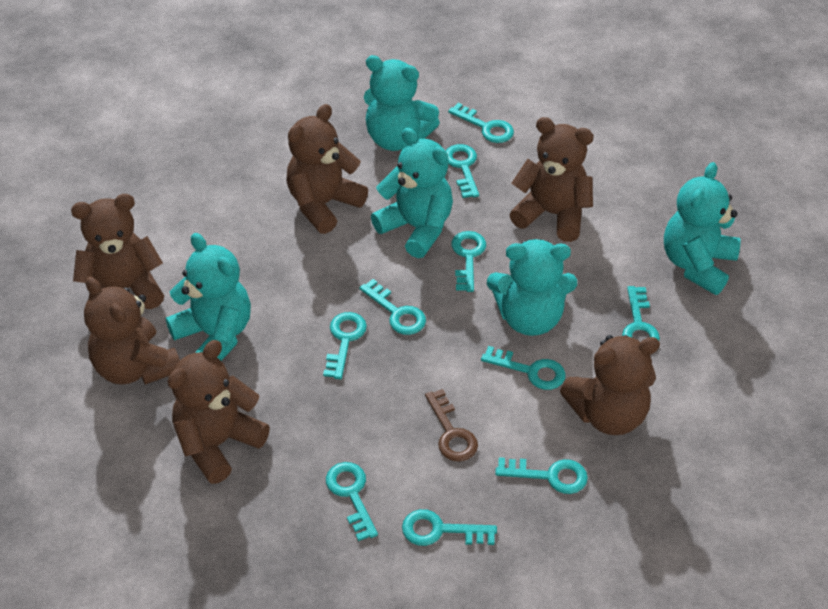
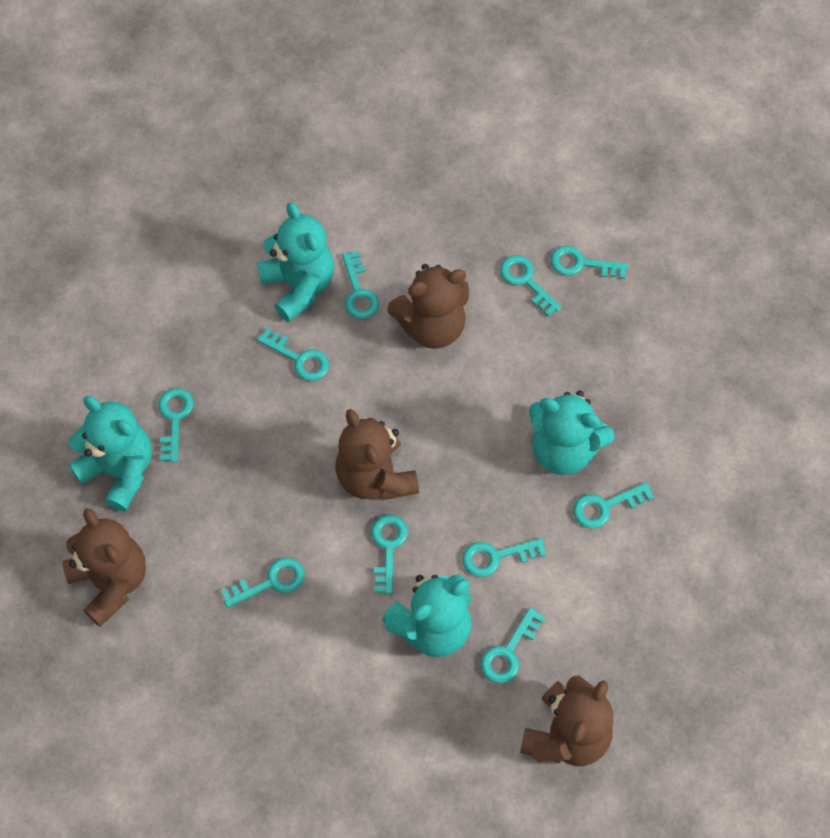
brown key: [425,389,478,462] = 1 -> none = 0
brown teddy bear: [71,194,164,309] [84,277,180,385] [168,340,270,484] [286,104,368,234] [509,117,594,242] [560,335,660,435] = 6 -> [62,508,146,627] [335,409,419,500] [387,264,469,349] [520,676,613,766] = 4
turquoise teddy bear: [166,233,251,361] [364,55,440,151] [371,128,453,258] [487,239,577,336] [664,162,741,295] = 5 -> [69,396,152,512] [257,202,334,322] [382,574,472,657] [529,391,615,475] = 4

